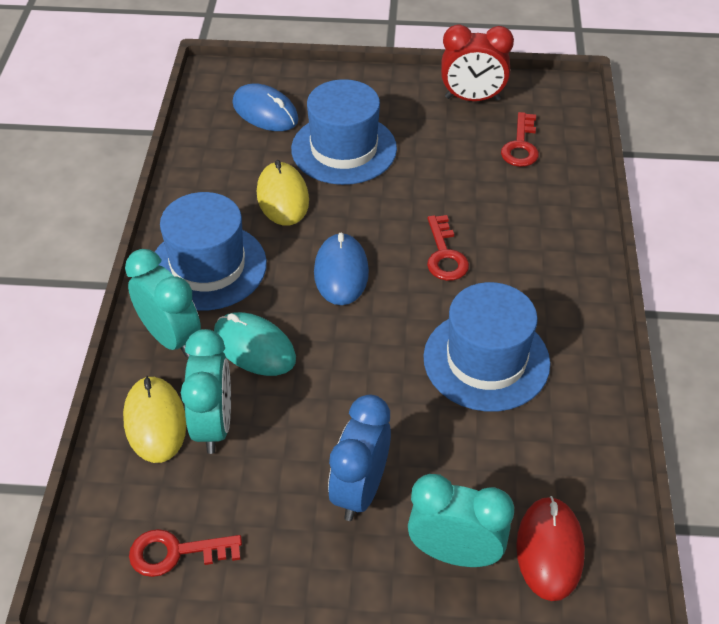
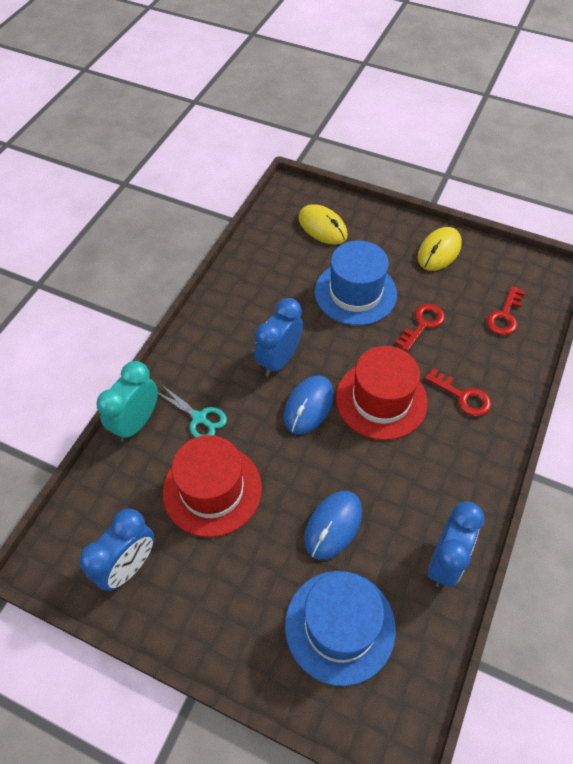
blue clock: [328,395,391,521] = 1 -> [79,509,154,591] [254,298,303,376] [428,501,484,587] = 3
blue hat: [155,192,267,311] [291,79,397,185] [423,282,550,412] = 3 -> [285,571,396,686] [315,240,397,326] = 2
red clock: [441,25,514,101] = 1 -> none = 0
red hat: none = 0 -> [163,435,262,537] [336,346,428,440] = 2
red mouse: [516,496,585,601] = 1 -> none = 0
turquoise clock: [125,249,201,357] [181,329,231,454] [408,474,514,567] = 3 -> [96,361,158,442] = 1
turquoise mouse: [214,312,296,376] = 1 -> none = 0
turquoise scissors: none = 0 -> [158,384,227,438] = 1

